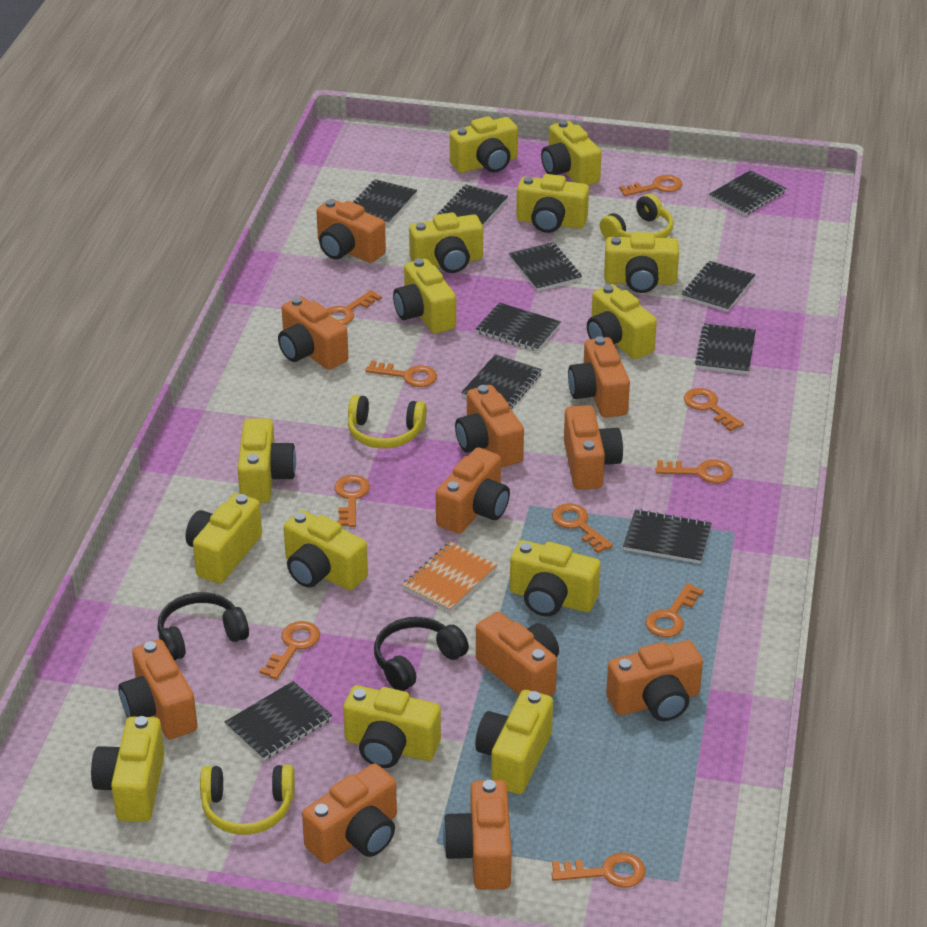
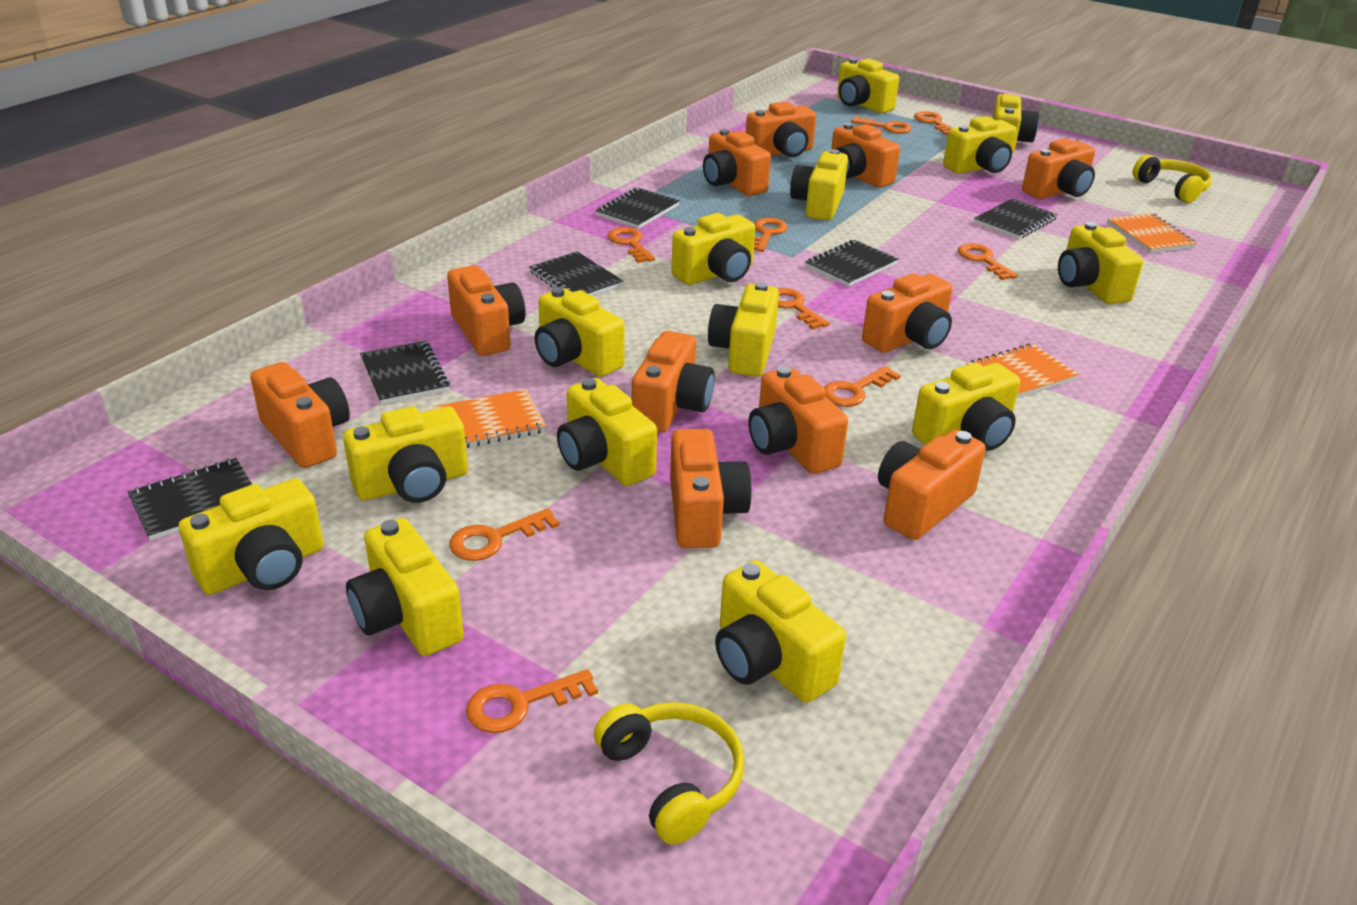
black headphones: [157,592,249,661] [374,617,469,691] = 2 -> none = 0
black notebook: [225,681,332,760] [353,179,417,225] [437,185,508,226] [461,354,542,409] [476,303,561,352] [509,242,582,291] [623,509,712,564] [682,261,755,312] [695,324,756,374] [709,170,786,215] = 10 -> [128,458,252,540] [360,341,450,404] [529,252,623,296] [596,187,680,229] [806,240,898,286] [974,198,1057,239] = 6
orange key: [260,621,320,680] [327,290,382,325] [334,475,370,527] [366,360,437,387] [552,503,613,553] [552,852,645,888] [619,175,682,196] [645,583,704,637] [655,460,733,483] [684,388,744,432] = 10 -> [449,508,559,561] [466,669,598,733] [608,227,655,263] [754,218,788,252] [778,288,830,330] [824,366,901,407] [851,116,912,134] [914,111,952,135] [958,243,1018,280] = 9
orange notebook: [402,542,497,612] = 1 -> [433,389,547,448] [967,343,1079,399] [1107,213,1197,253] = 3
yellow headphones: [200,765,295,835] [348,395,427,448] [600,194,674,239] = 3 -> [594,702,745,844] [1133,155,1212,203] = 2

